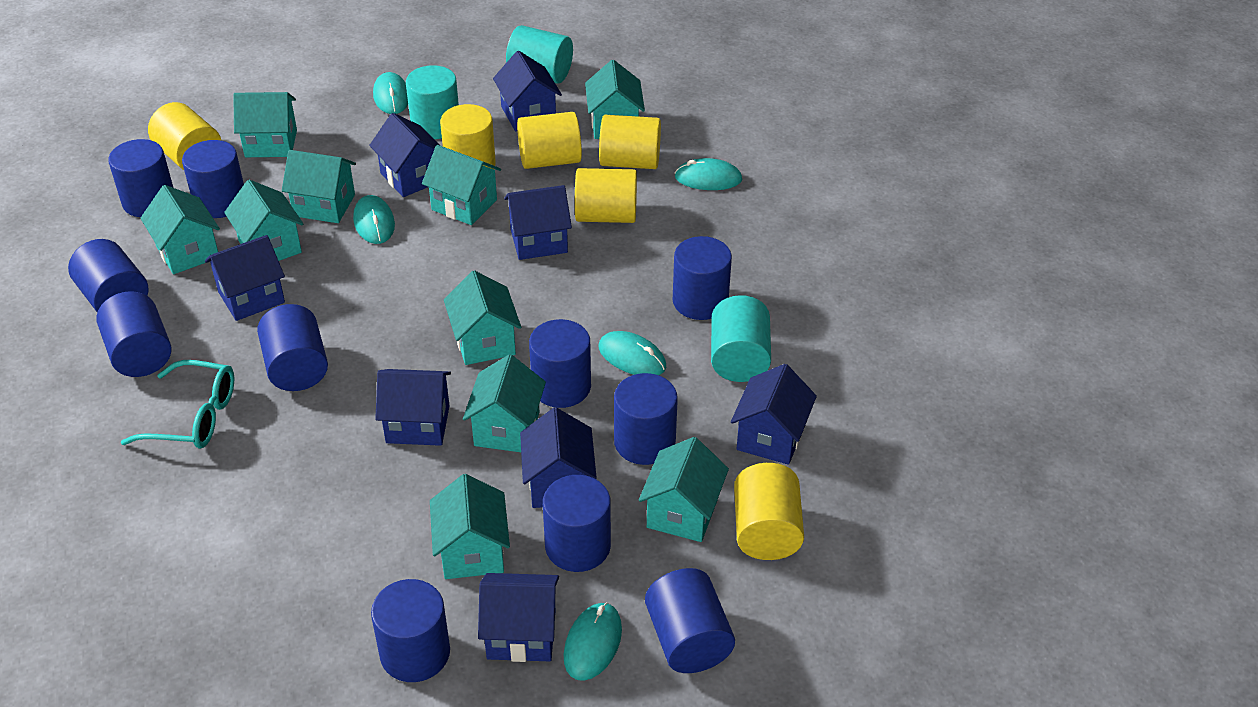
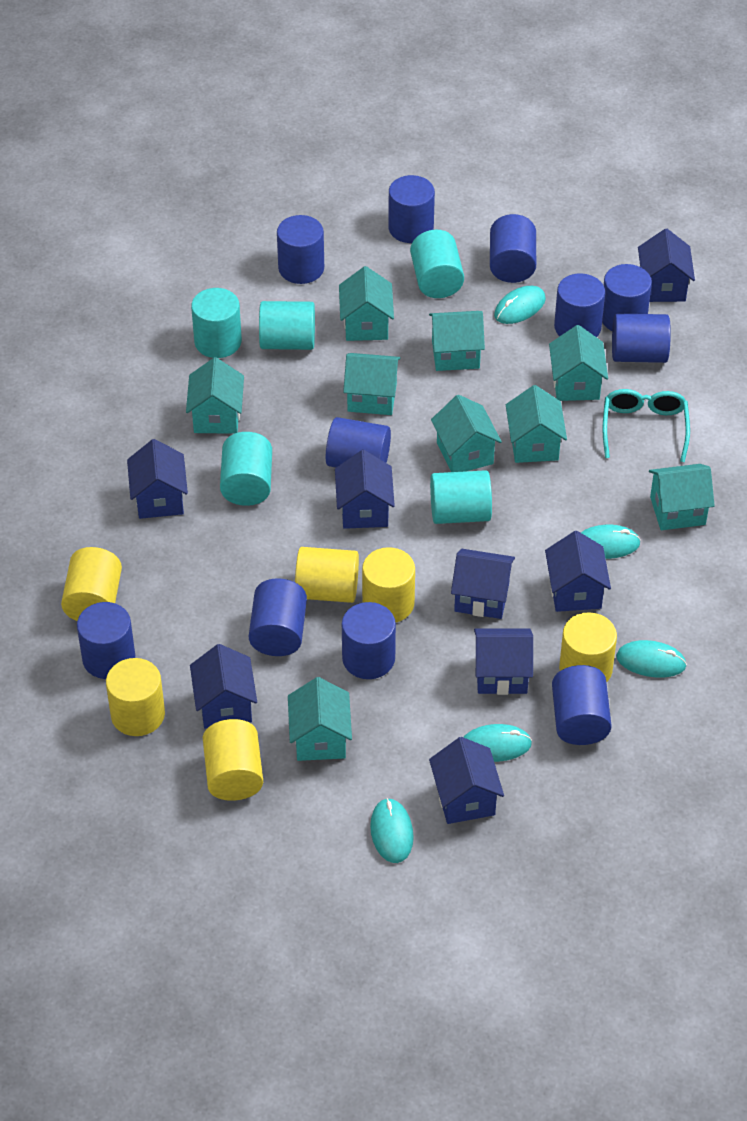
turquoise cylinder: [406,65,459,139] [506,25,573,84] [711,295,771,382] = 3 -> [191,288,242,358] [220,432,272,506] [259,301,315,350] [410,230,464,298] [430,470,492,524] = 5
turquoise house: [140,185,220,274] [224,180,303,261] [233,92,297,157] [282,150,356,223] [422,145,501,225] [430,474,510,579] [444,270,521,365] [463,354,546,452] [585,60,645,139] [639,437,729,542] = 10 -> [186,357,244,434] [288,677,352,761] [339,266,394,341] [343,353,401,415] [429,311,485,371] [431,395,502,472] [506,385,567,463] [549,325,608,401] [649,464,715,530] = 9

